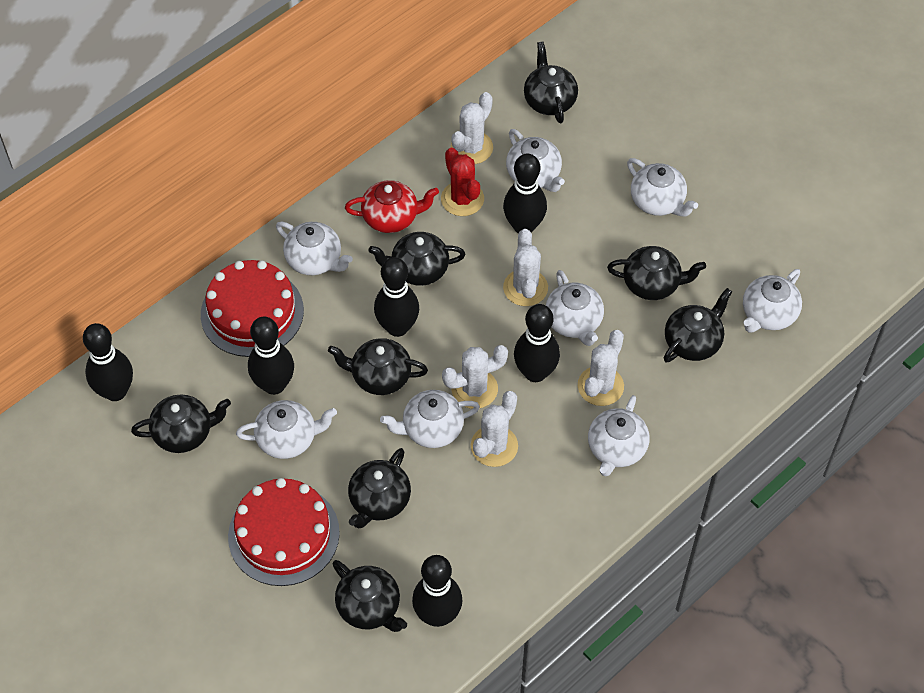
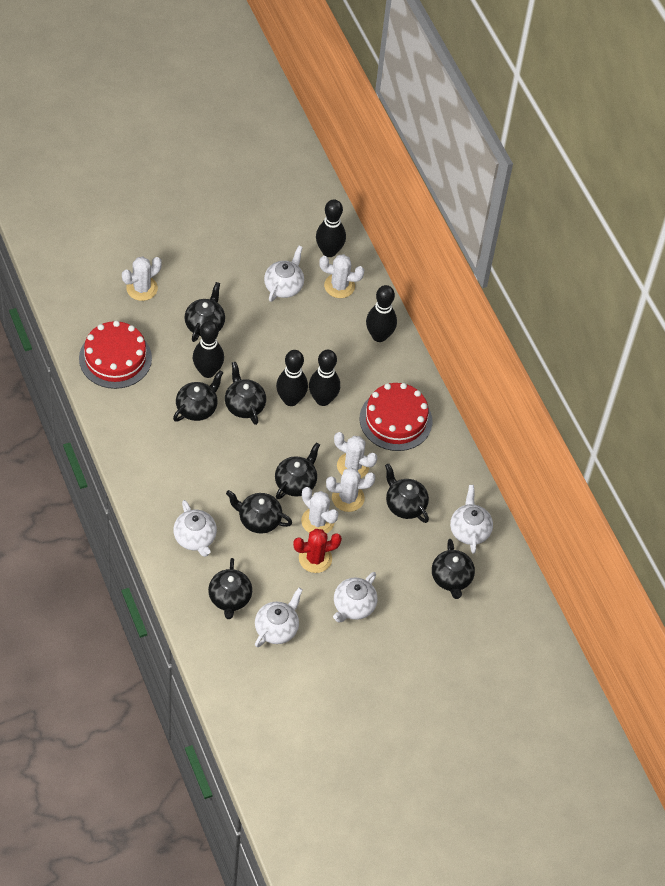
black bowling pin: [83,323,133,401] [248,316,294,395] [374,257,419,337] [412,555,463,627] [503,154,547,234] [514,304,560,382] = 6 -> [193,321,224,378] [276,350,308,406] [309,350,340,406] [316,199,346,257] [366,285,397,342] = 5
red teapot: [345,180,439,233] = 1 -> none = 0
white teapot: [236,400,337,459] [276,221,353,275] [380,390,480,448] [506,129,565,192] [546,270,604,346] [588,395,649,477] [627,158,698,216] [743,269,802,333] = 8 -> [173,500,217,557] [255,588,303,647] [264,246,304,302] [333,572,378,623] [450,485,493,554] = 5

